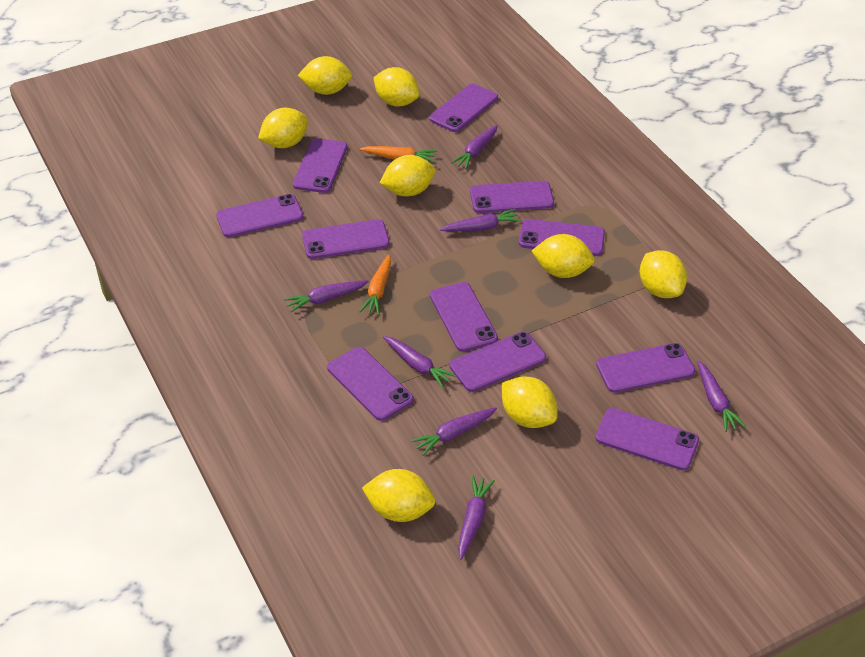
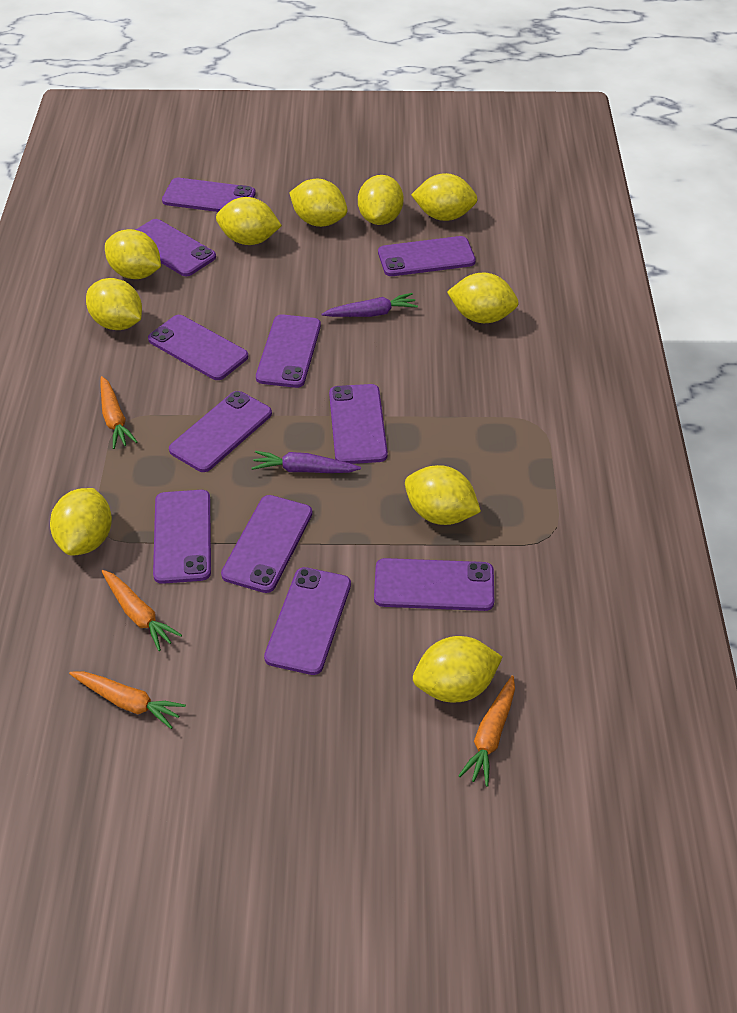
orange carrot: [359,254,391,315] [360,146,437,162] = 2 -> [69,671,186,729] [100,376,137,449] [102,570,182,651] [458,676,515,787] = 4
purple carrot: [284,280,369,312] [383,336,457,388] [411,407,497,456] [440,209,521,232] [451,125,498,169] [458,475,495,560] [697,361,746,432] = 7 -> [252,451,361,473] [322,293,418,317] = 2
yellow lemon: [258,108,308,148] [298,56,352,95] [362,469,436,522] [373,67,419,107] [379,155,436,197] [502,376,558,428] [532,234,595,278] [640,250,687,298] = 8 -> [50,488,112,556] [86,278,142,330] [105,229,161,279] [216,197,282,245] [289,179,348,227] [358,175,404,225] [405,465,481,525] [411,173,478,221] [413,636,502,703] [447,272,519,323] = 10

